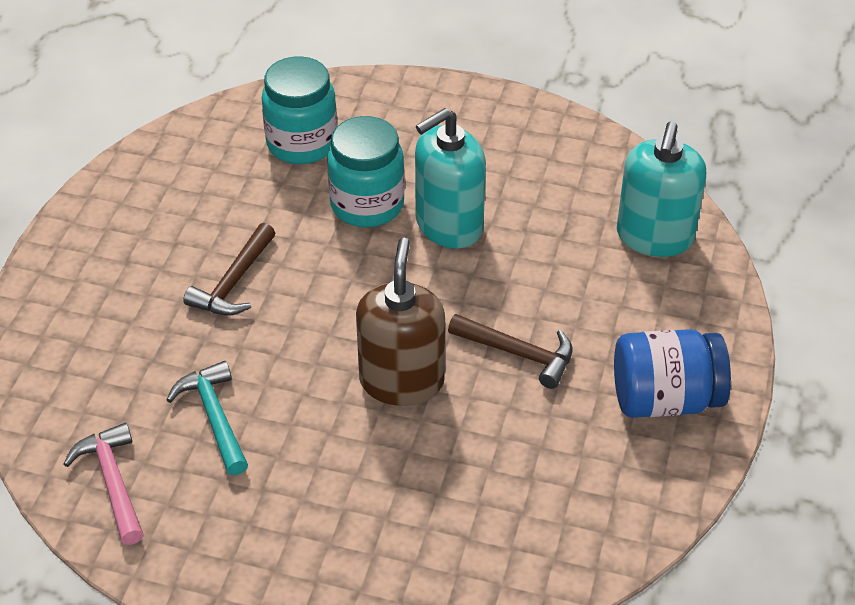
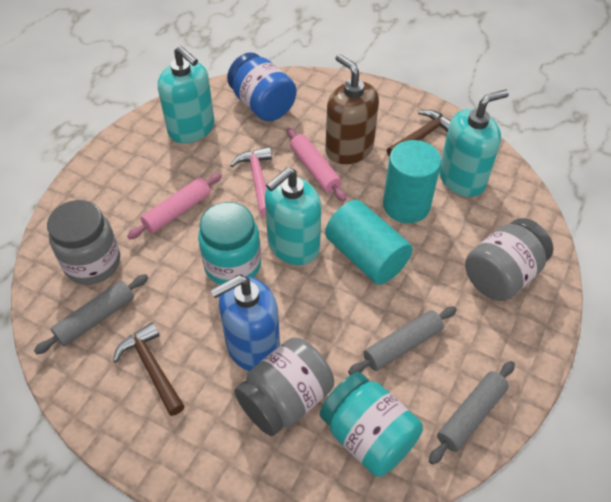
blue soap dispenser: none = 0 -> [211,275,280,371] = 1
grey jar: none = 0 -> [47,200,120,285] [235,337,334,436] [465,218,553,301] = 3
grey rolling pin: none = 0 -> [34,274,148,354] [348,306,457,375] [429,361,515,464] = 3
pink rolling pin: none = 0 -> [127,173,222,239] [287,128,346,201] = 2
turquoise cylinder: none = 0 -> [325,200,413,285] [383,140,441,223] = 2
turquoise hammer: [167,361,248,475] = 1 -> none = 0
turquoise soap dispenser: [415,108,486,249] [617,121,706,257] = 2 -> [158,46,215,144] [265,167,321,265] [439,89,509,197] = 3

